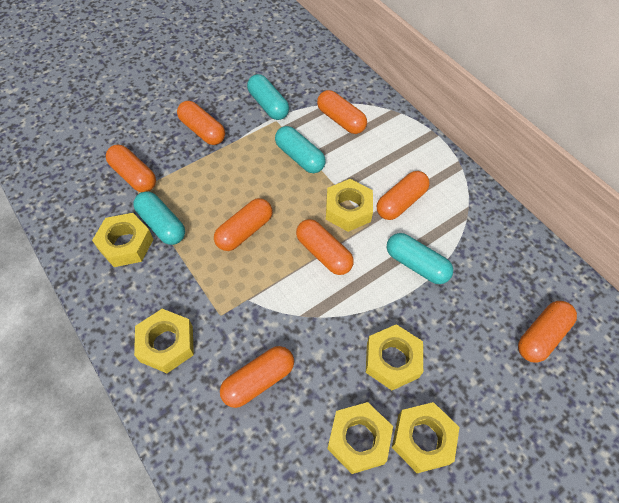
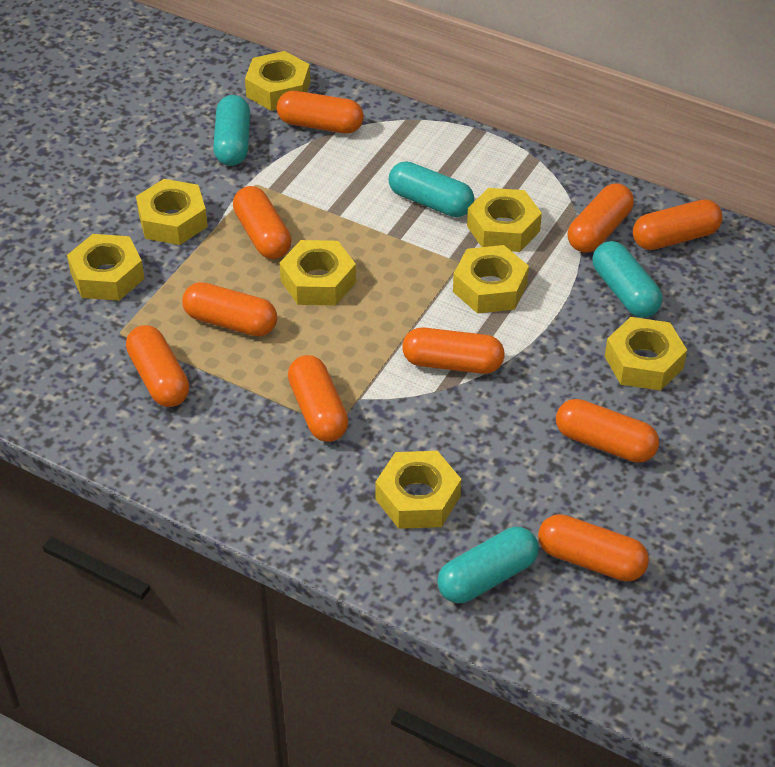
orange capsule: [106,145,156,192] [177,101,225,145] [214,198,272,251] [220,346,294,408] [296,219,354,275] [317,90,367,134] [377,171,430,220] [518,301,577,363] = 8 -> [126,325,189,407] [182,282,277,336] [233,186,292,259] [276,91,364,133] [288,355,348,442] [402,327,505,374] [538,514,649,582] [556,399,659,463] [568,183,634,253] [633,199,723,250] = 10
yellow nut: [92,213,153,267] [134,309,194,373] [326,179,373,232] [327,402,393,474] [366,324,423,390] [392,402,460,473] = 6 -> [67,234,145,301] [136,179,208,245] [245,51,310,111] [280,240,356,305] [375,451,461,529] [453,245,529,313] [467,188,542,252] [605,317,687,391] = 8

